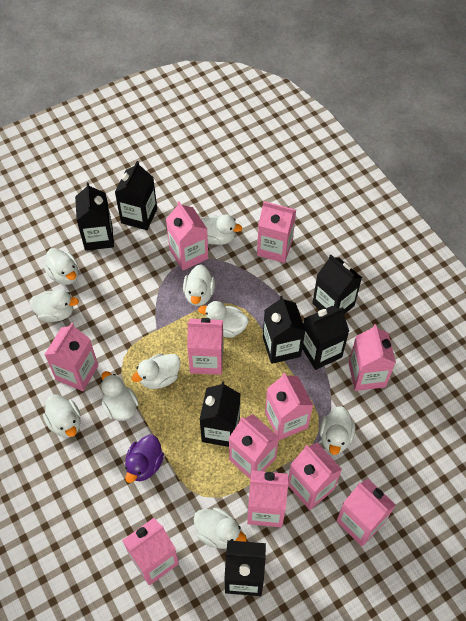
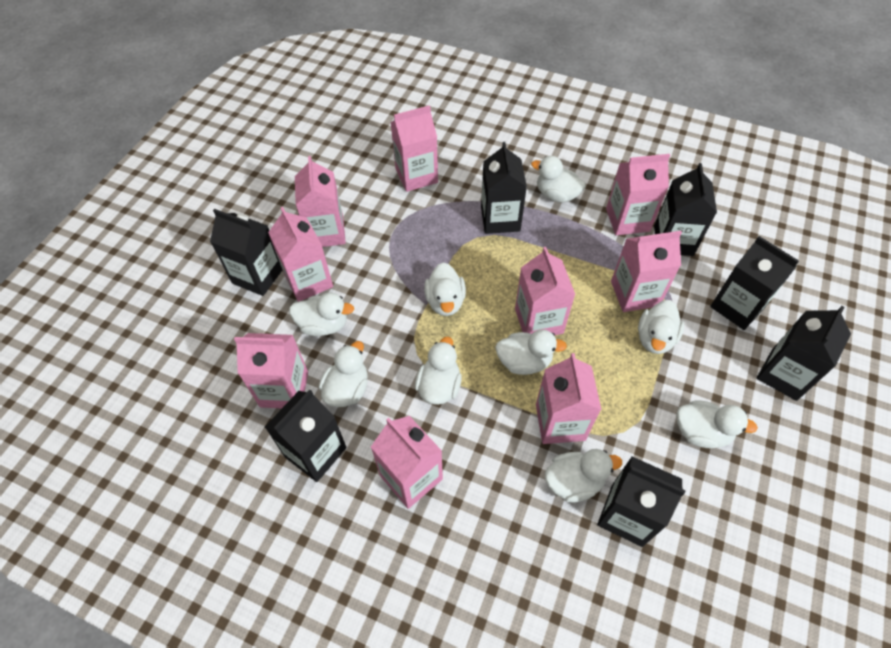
pink carton: [44,323,98,391] [122,518,179,585] [166,201,208,270] [187,318,223,375] [229,414,279,479] [247,470,288,527] [257,201,296,263] [265,372,313,440] [288,442,342,510] [336,479,396,546] [349,324,396,391] = 11 -> [234,333,308,408] [268,207,333,302] [295,156,346,247] [371,416,443,509] [390,105,438,192] [515,247,576,335] [536,353,601,444] [606,154,670,235] [611,231,682,312] = 9
purple duck: [125,435,164,483] = 1 -> none = 0
white duck: [29,289,79,322] [43,394,81,438] [44,248,79,285] [101,371,139,421] [131,353,181,389] [183,264,215,306] [194,508,247,549] [198,301,249,338] [200,214,242,245] [320,406,356,455] = 10 -> [289,293,354,336] [319,341,368,407] [415,337,462,405] [424,262,466,316] [495,329,567,375] [531,156,586,203] [545,449,622,503] [638,300,684,354] [676,400,758,448] = 9

